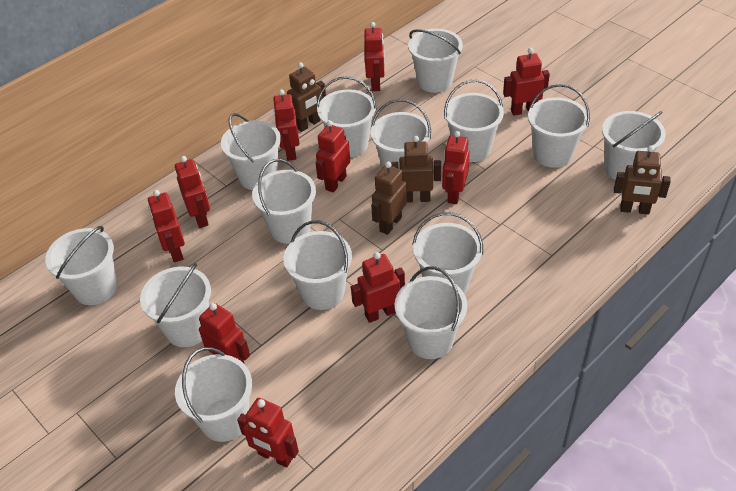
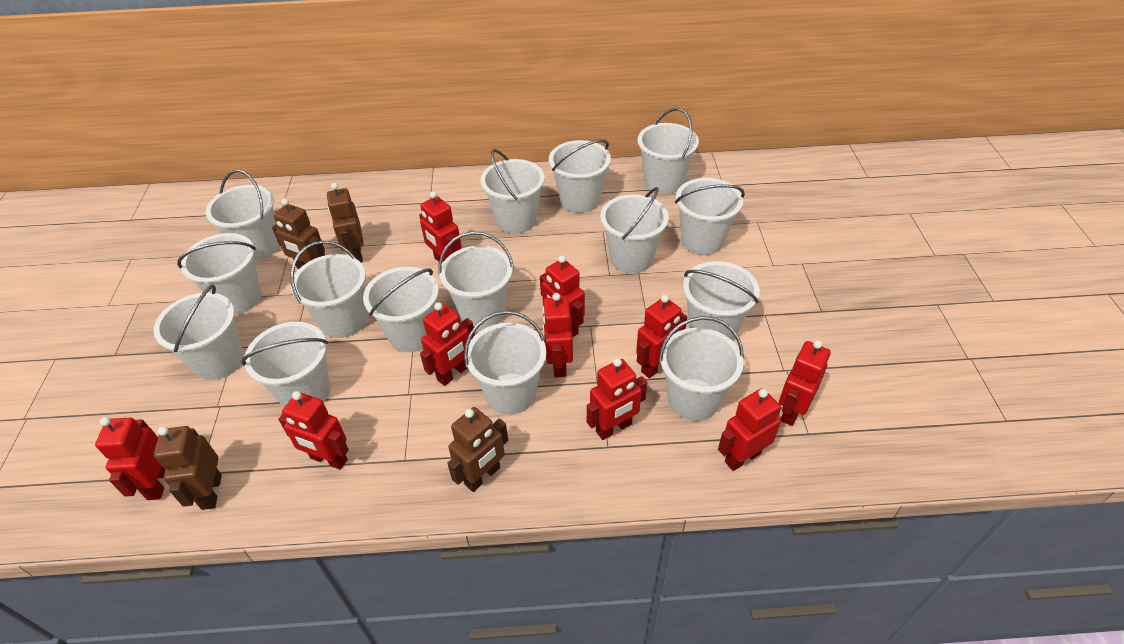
white bucket: [45,226,117,305] [140,263,211,347] [175,347,252,442] [221,113,281,190] [252,159,316,244] [284,221,352,310] [316,76,377,158] [371,99,431,169] [395,267,467,359] [408,29,463,93] [413,212,483,294] [444,80,504,162] [528,84,590,168] [602,111,666,180] = 14 -> [153,285,244,380] [177,233,262,314] [206,169,280,261] [241,322,330,407] [290,241,367,338] [363,267,439,352] [438,231,514,329] [464,311,546,415] [481,149,545,234] [549,139,611,213] [600,187,669,273] [637,108,699,194] [659,316,744,421] [675,178,745,255] [683,261,760,341] = 15

